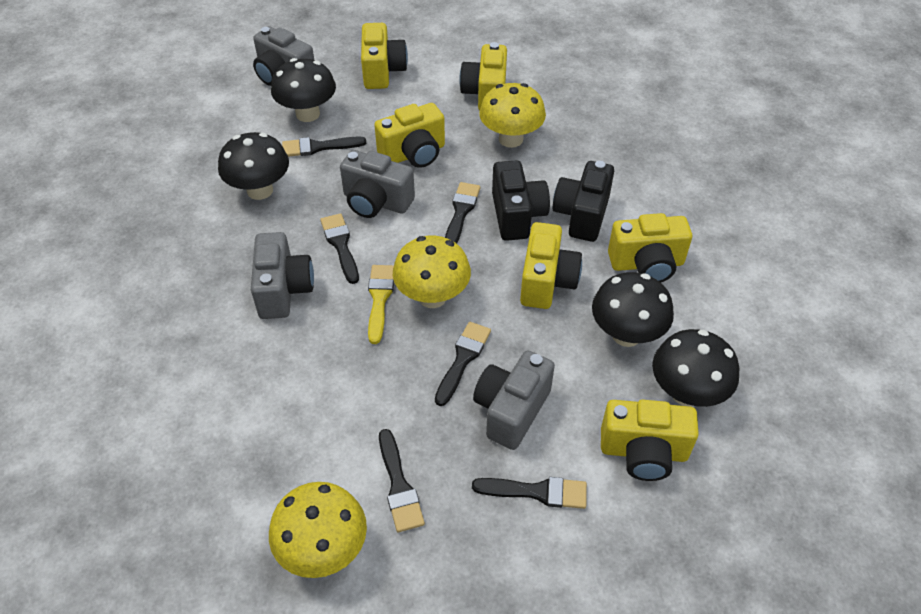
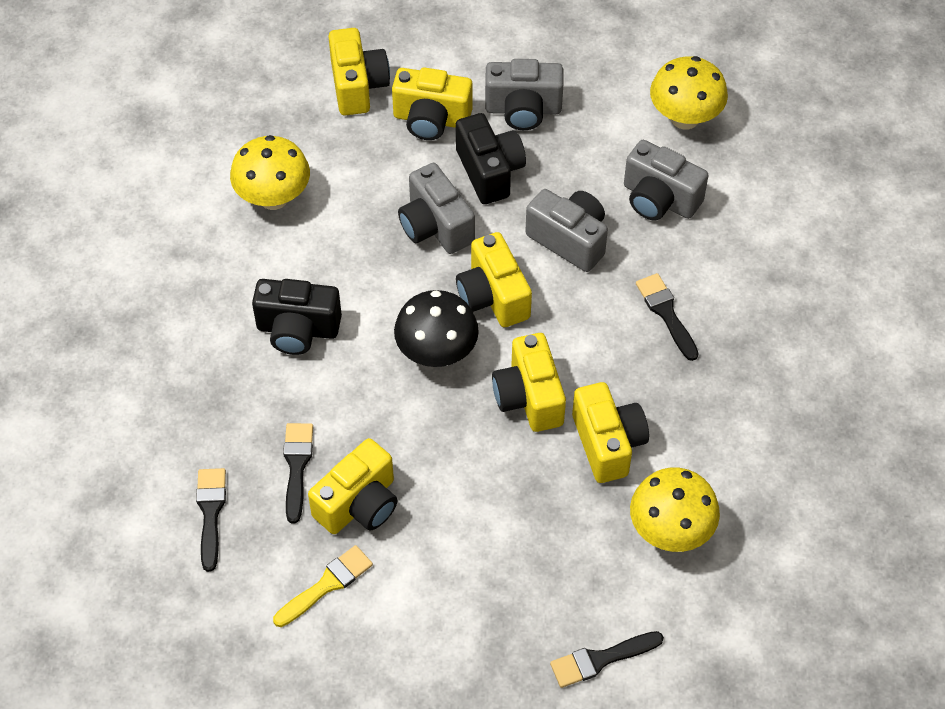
black brush: [282,137,366,157] [320,213,359,284] [379,429,425,532] [435,322,491,406] [445,182,480,243] [472,477,587,509] = 6 -> [196,468,226,572] [283,423,313,523] [550,631,664,688] [636,273,699,361] = 4
black mushroom: [218,132,289,200] [271,58,336,122] [592,272,674,347] [652,329,740,407] = 4 -> [394,290,479,367] = 1

